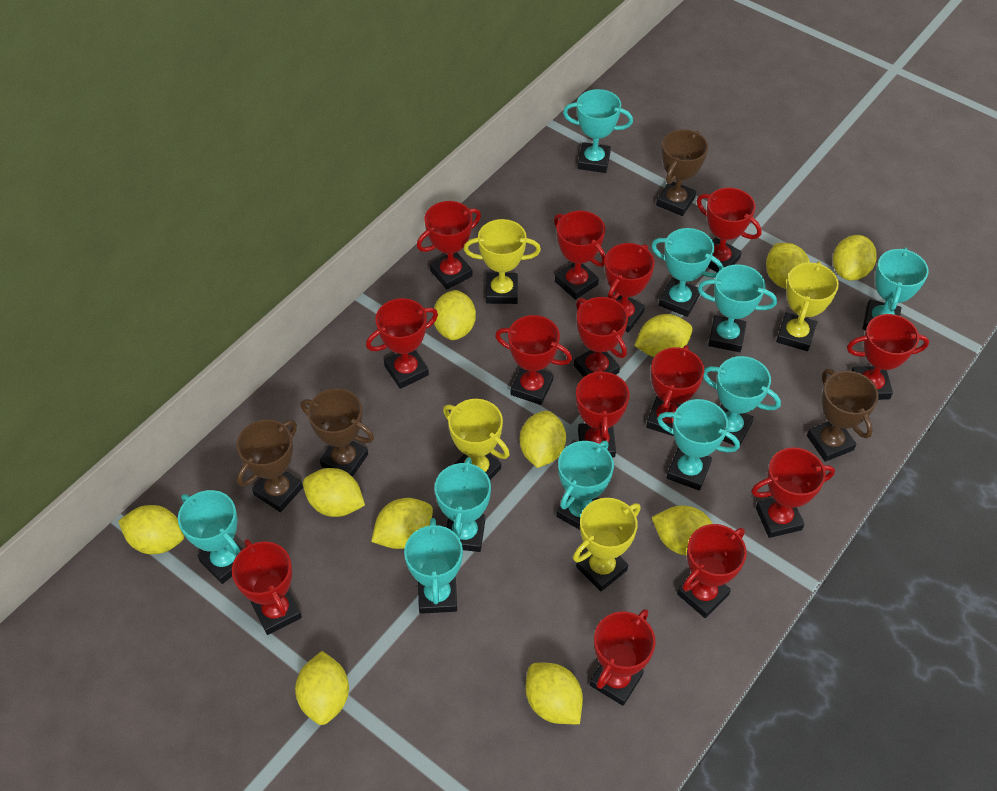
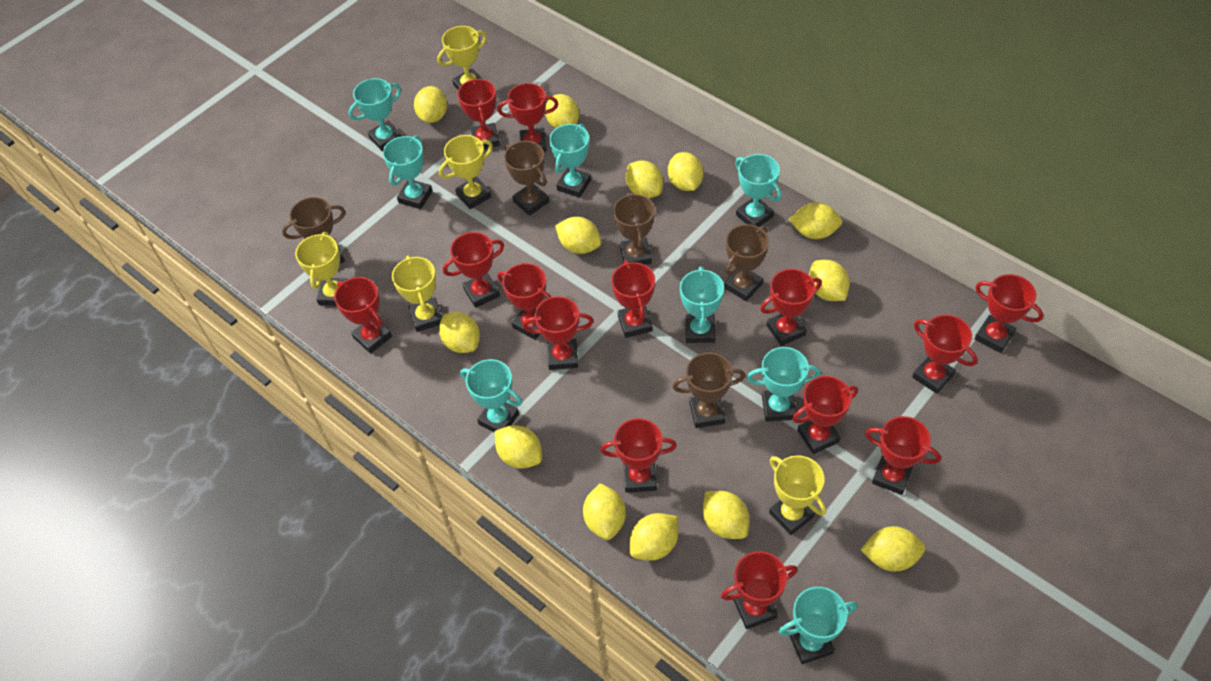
brown trophy: [236,420,303,512] [301,388,374,477] [656,129,708,216] [807,369,878,462] = 4 -> [282,197,345,263] [504,141,549,216] [613,192,655,265] [672,353,745,428] [724,224,769,301] = 5
turquoise trophy: [178,490,243,584] [404,518,463,614] [435,457,491,552] [556,441,614,530] [563,89,633,173] [651,228,724,317] [657,399,740,490] [698,264,777,352] [703,356,781,445] [863,247,929,330] = 10 -> [348,78,402,151] [383,135,433,209] [460,359,522,432] [549,124,591,198] [680,266,724,343] [735,154,782,227] [747,347,821,422] [779,587,857,664] = 8
yellow lemon: [118,505,184,554] [295,651,349,725] [303,468,365,517] [371,498,433,549] [434,290,476,340] [520,411,566,468] [526,663,583,724] [634,314,693,357] [651,506,713,556] [766,243,810,289] [833,235,877,281] = 11 -> [414,86,447,123] [439,312,480,353] [495,425,542,468] [545,94,579,128] [555,217,601,254] [583,483,626,540] [626,160,663,198] [630,513,678,561] [668,152,703,191] [703,491,750,539] [789,202,842,239] [809,260,850,301] [861,526,925,572] = 13
yellow trophy: [443,399,510,480] [464,219,541,304] [573,498,641,591] [776,261,839,351] = 4 -> [295,232,348,306] [392,256,442,332] [437,26,487,89] [439,135,493,209] [769,455,826,535] = 5

